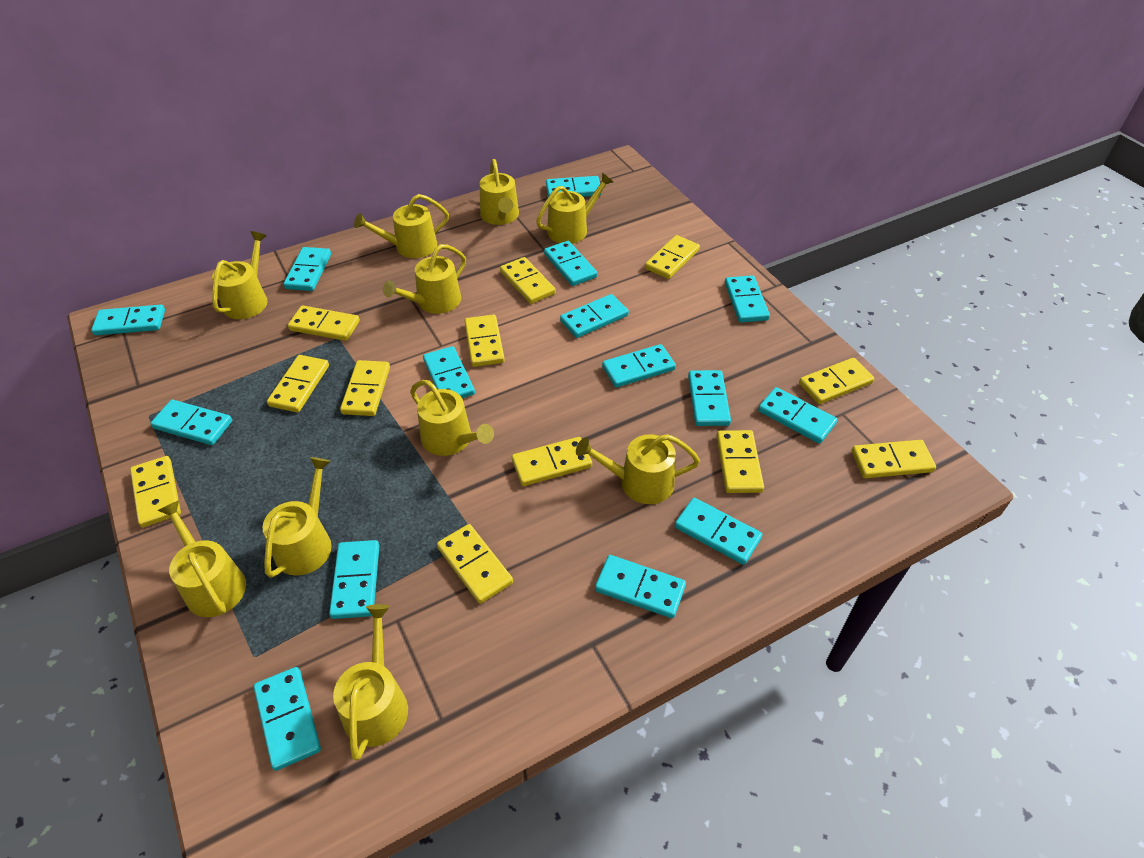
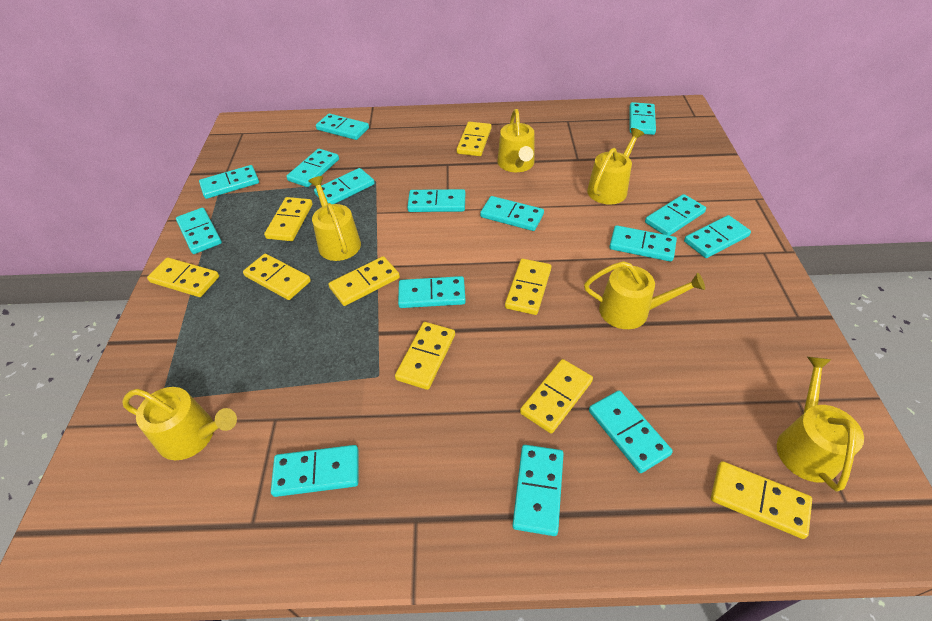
yellow domino: [130,456,181,527] [267,355,329,412] [288,306,360,341] [340,360,390,416] [437,524,513,604] [464,315,505,367] [500,257,556,304] [512,437,592,486] [645,235,700,279] [717,430,764,493] [799,358,874,404] [852,440,936,478] = 12 -> [147,257,219,297] [243,254,311,300] [264,197,313,241] [328,256,400,306] [395,322,455,390] [457,122,491,156] [505,259,551,315] [520,359,593,434] [711,461,812,539] = 9
yellow watering can: [158,500,246,617] [212,231,267,319] [263,457,332,578] [333,604,408,761] [354,194,449,258] [383,244,466,314] [410,380,494,456] [480,159,519,225] [536,173,613,244] [576,434,700,504] = 10 -> [122,387,237,460] [308,176,361,261] [497,109,534,172] [584,261,705,329] [587,128,644,204] [777,357,864,492] = 6

